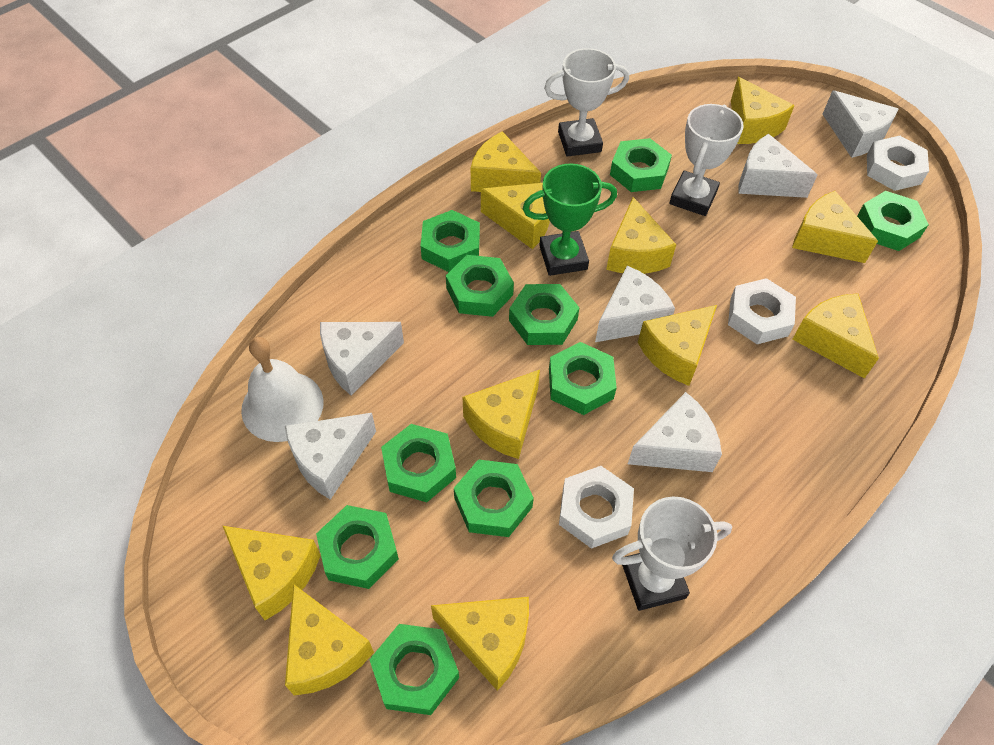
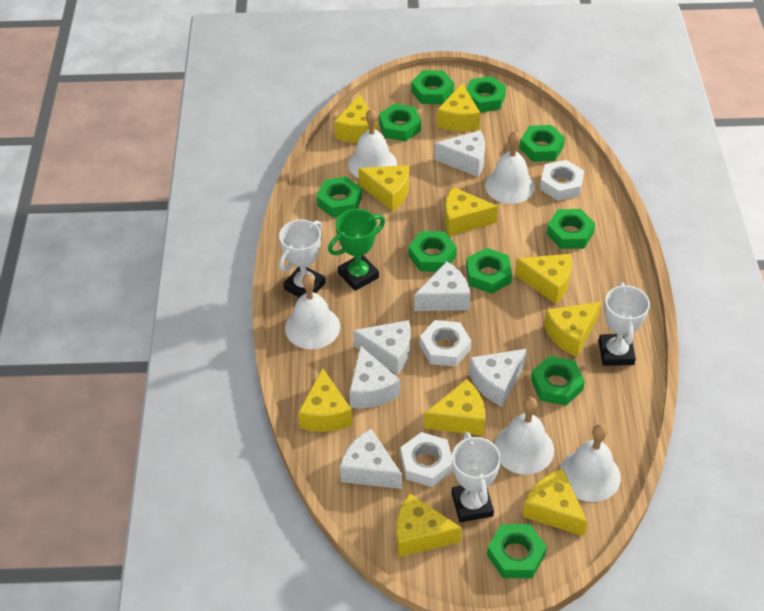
white bell: [241,337,323,442] = 1 -> [285,274,340,349] [348,109,397,178] [485,131,535,204] [494,397,554,475] [560,424,621,502] = 5
yellow cheese: [223,526,321,620] [285,584,374,695] [431,597,529,691] [462,370,540,459] [471,132,541,192] [481,183,550,249] [606,197,676,274] [638,305,717,386] [731,77,795,144] [792,191,878,263] [792,293,879,379] = 11 -> [298,368,352,432] [334,94,378,143] [358,165,409,211] [397,493,462,557] [424,379,485,436] [437,83,480,131] [445,187,498,236] [515,254,572,304] [523,469,587,536] [544,302,601,357] = 10

